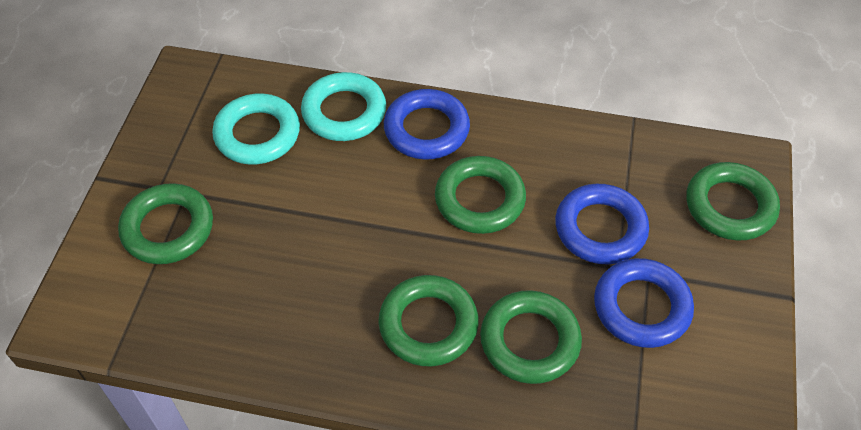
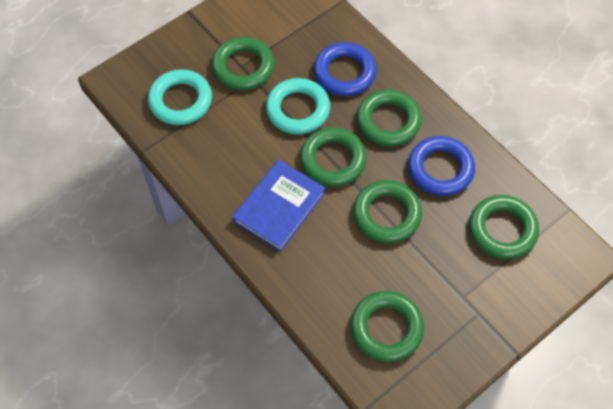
blue book: none = 0 -> [232,160,325,252] = 1
blue ring: [384,89,470,160] [555,184,649,264] [594,258,694,348] = 3 -> [314,42,377,96] [408,136,475,196] = 2
green ring: [118,183,213,264] [378,275,479,366] [435,156,526,234] [480,290,582,384] [686,162,780,241] = 5 -> [212,37,274,91] [300,127,367,187] [350,291,424,362] [353,180,422,243] [357,89,422,147] [469,195,539,259] = 6

